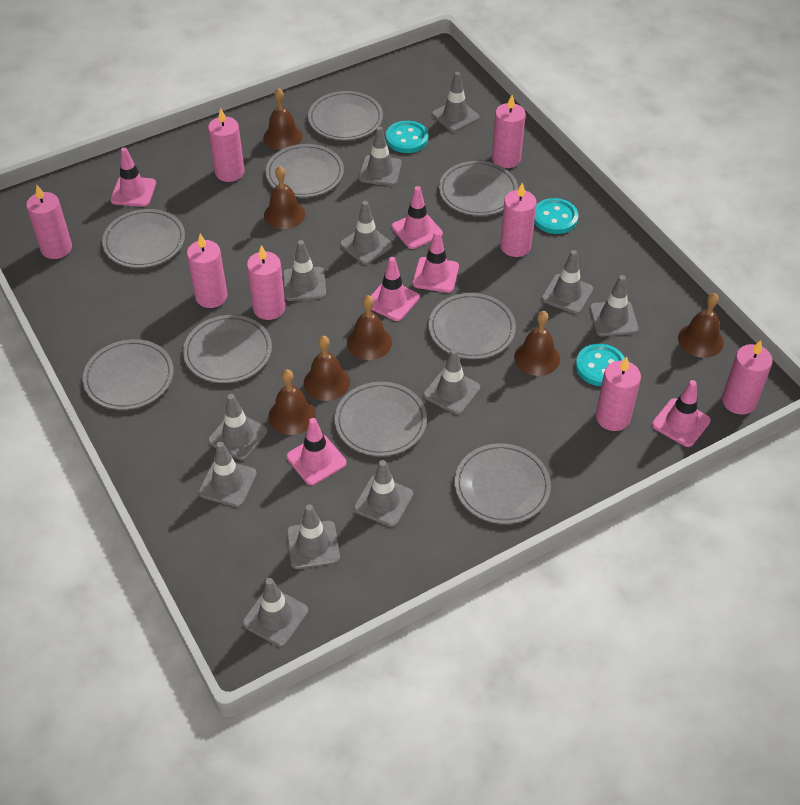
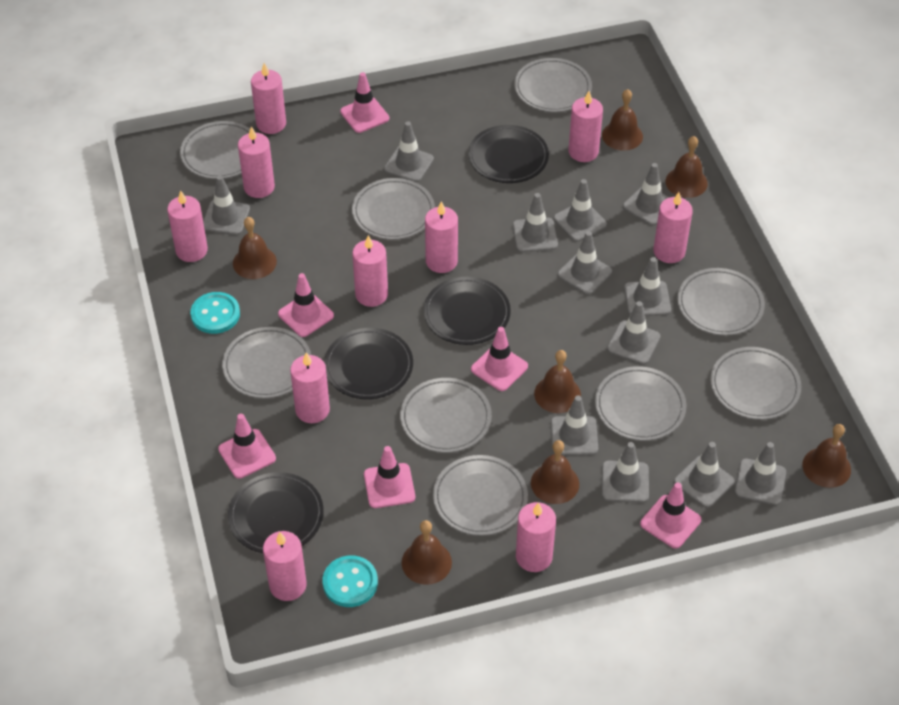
black plate: none = 0 -> [228,472,324,553] [324,328,413,399] [423,277,511,345] [468,125,549,183] = 4
pink candle: [26,185,72,259] [187,234,227,308] [208,108,244,182] [247,245,285,320] [492,95,526,168] [500,183,537,257] [596,357,641,431] [722,340,773,415] = 8 -> [167,190,208,262] [238,126,275,198] [251,63,286,134] [263,531,307,601] [290,352,330,423] [352,235,388,307] [425,201,458,273] [516,502,556,572] [568,91,603,162] [654,192,693,263] = 10
turquoise button: [386,121,428,153] [534,198,579,234] [576,344,625,386] = 3 -> [190,292,240,334] [322,555,378,607] = 2

